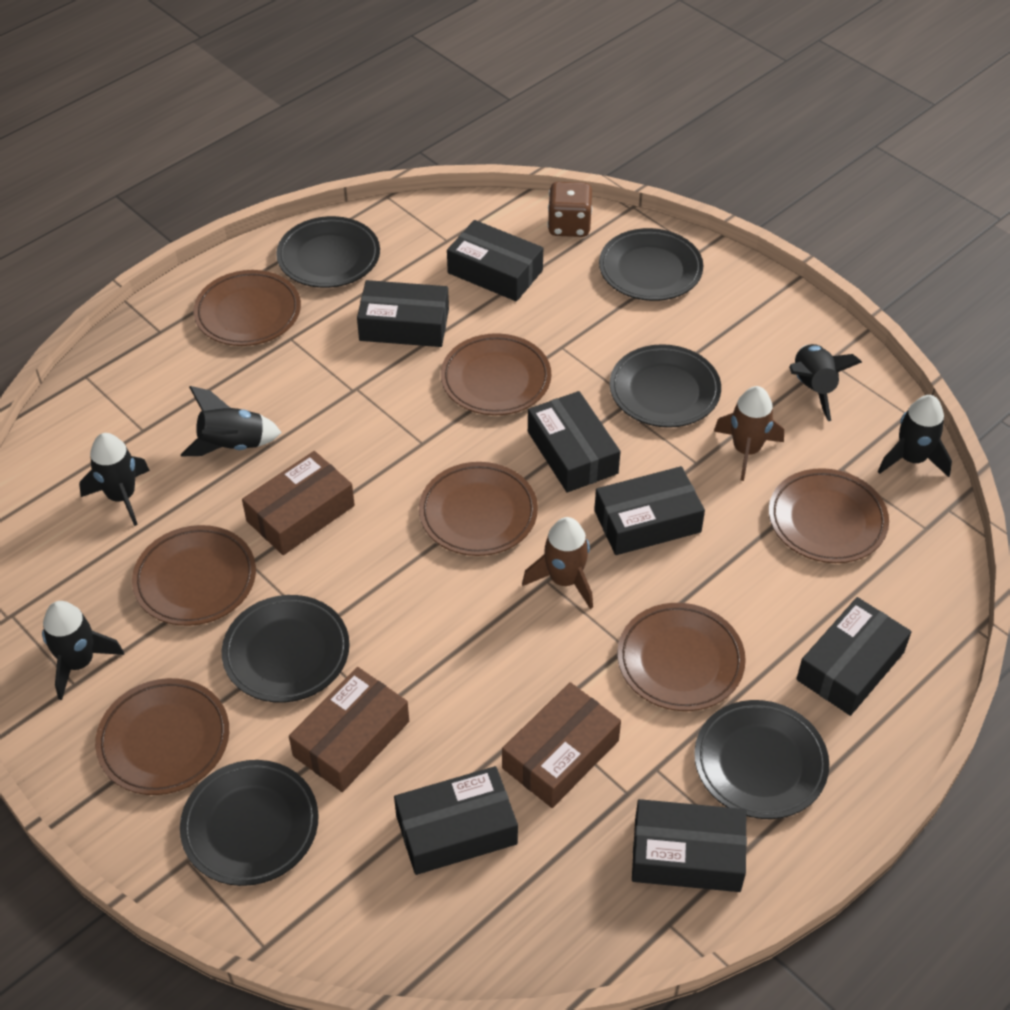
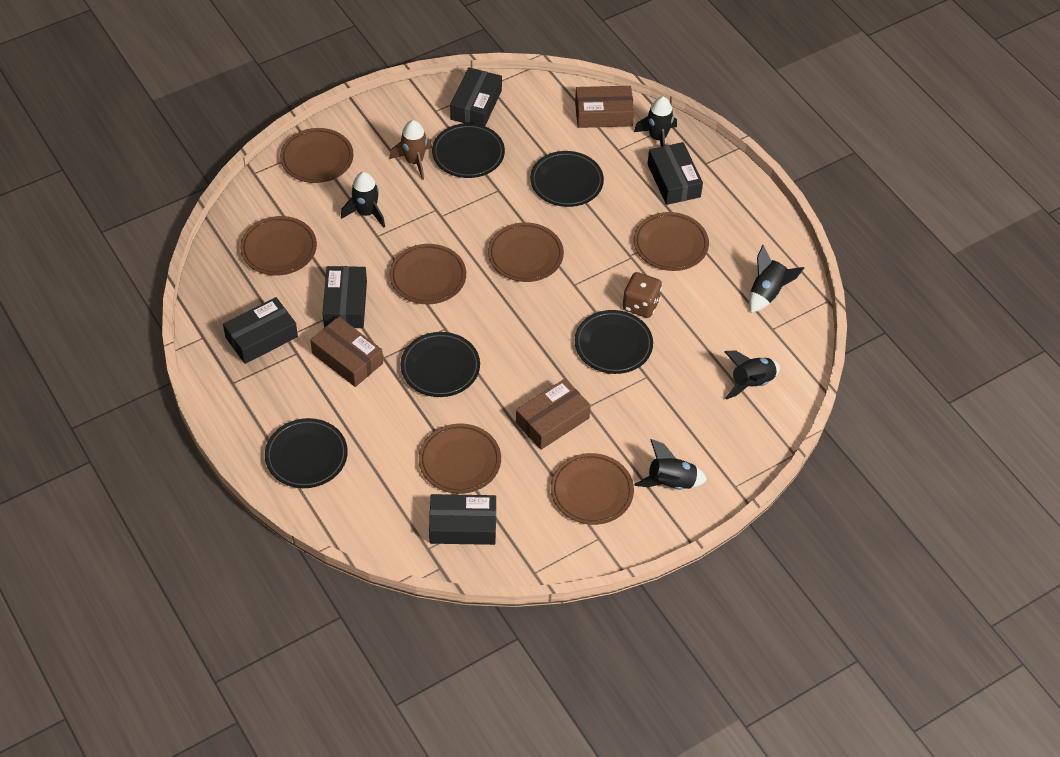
black box: [357,280,449,347] [394,766,518,875] [447,220,543,301] [528,391,621,493] [594,466,705,555] [632,799,747,892] [797,597,912,716] = 7 -> [223,297,298,364] [323,266,367,328] [429,494,496,545] [450,67,502,126] [647,142,703,205] = 5
black plate: [180,760,319,886] [222,595,350,703] [276,216,380,288] [599,228,703,301] [610,344,721,428] [694,700,829,819] = 6 -> [265,418,348,488] [401,332,480,397] [432,123,505,178] [530,151,604,207] [575,310,653,374] = 5
brown rocket: [522,517,593,609] [714,386,784,481] = 2 -> [389,120,432,180] = 1

